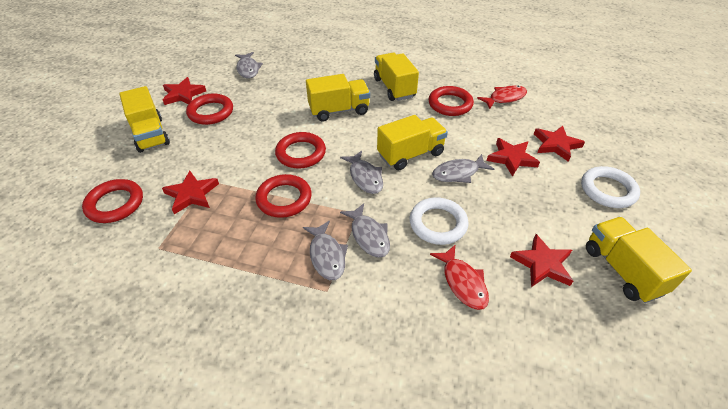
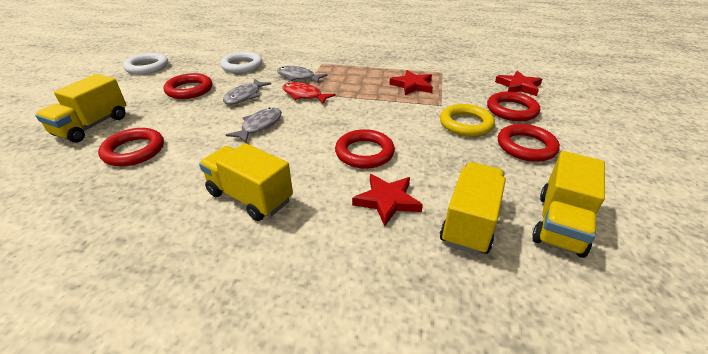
grey fish: [235,52,263,78] [303,221,348,280] [340,151,383,194] [340,203,390,258] [432,154,494,183] = 5 -> [223,79,271,105] [226,107,282,143] [277,66,328,84] = 3
red fish: [430,245,489,310] [477,85,527,109] = 2 -> [283,82,336,104] = 1
red star: [162,171,219,214] [163,77,206,105] [487,138,540,177] [510,234,573,287] [534,126,585,162] = 5 -> [352,174,423,226] [389,70,433,95] [495,71,542,96] = 3
yellow ring: none = 0 -> [440,104,495,137] = 1
yellow truck: [119,86,170,153] [306,74,370,121] [374,53,419,101] [377,115,448,170] [586,217,692,303] = 5 -> [35,74,126,143] [199,143,293,221] [440,162,506,255] [532,151,605,258] = 4

